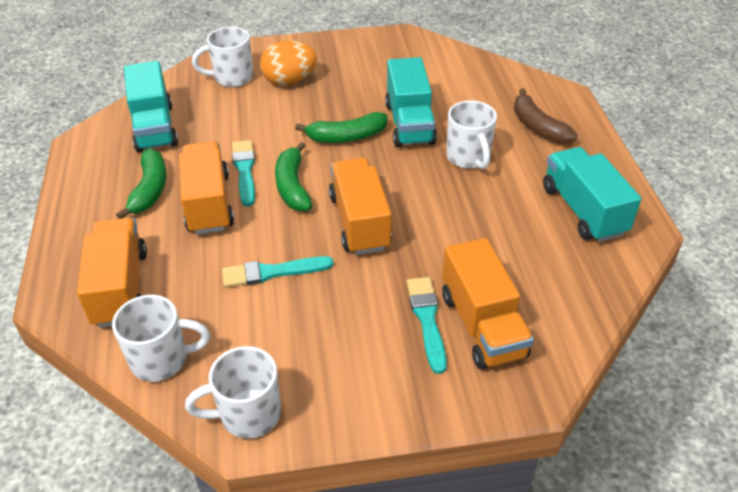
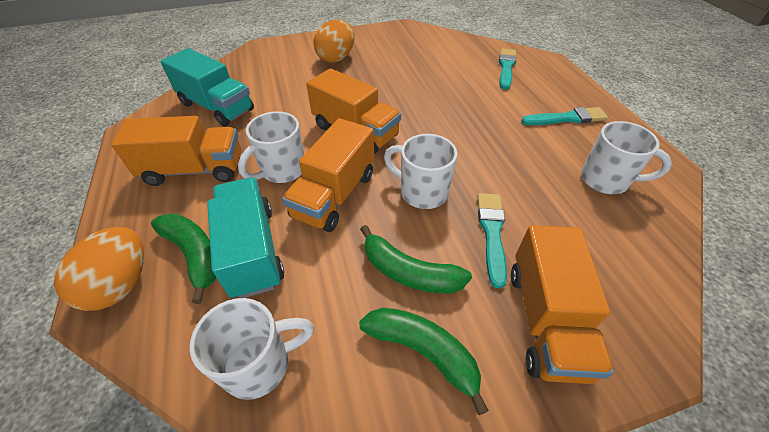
brown banana: [514,89,578,144] = 1 -> none = 0
orange egg: [260,40,317,85] = 1 -> [54,227,144,311] [313,20,355,63] = 2
turquoise truck: [124,61,178,152] [385,57,437,147] [543,147,641,242] = 3 -> [160,48,254,127] [207,178,284,298] = 2

